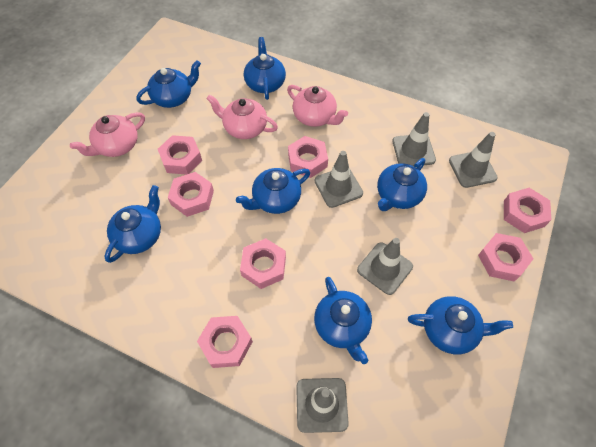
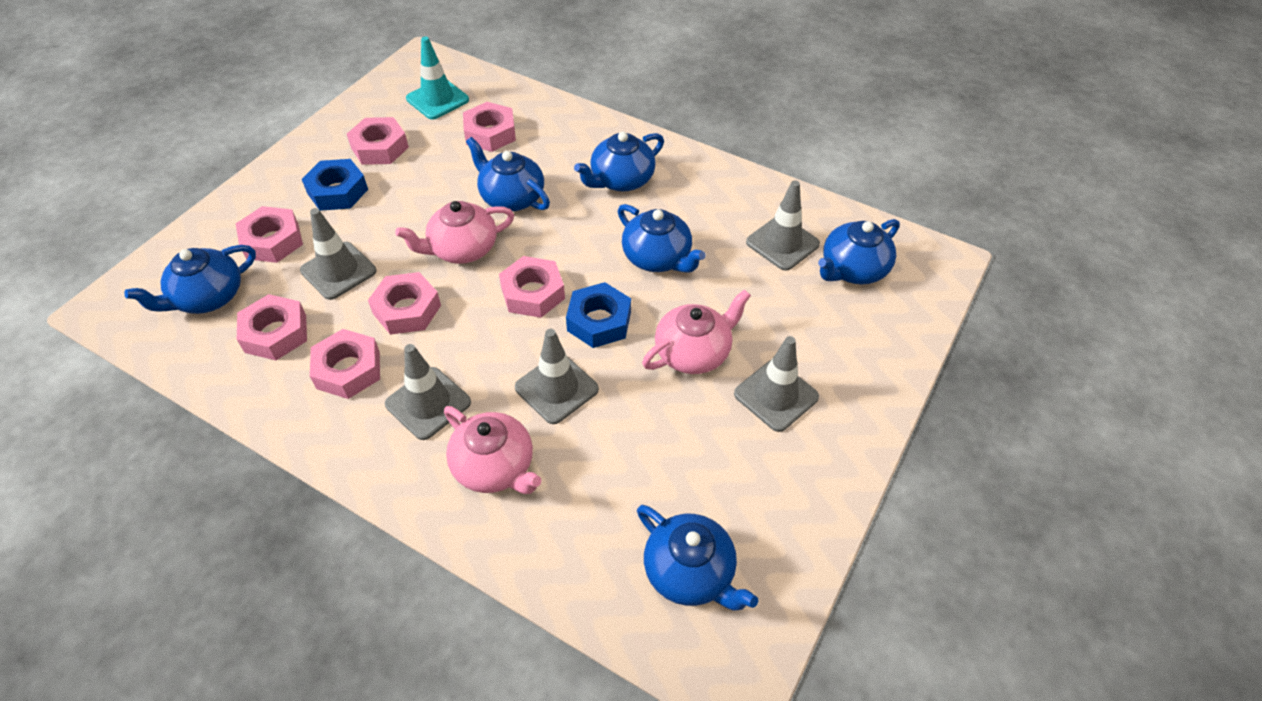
blue nut: none = 0 -> [302,159,368,211] [566,282,631,348] = 2
blue teapot: [104,185,161,263] [136,60,201,108] [236,168,310,214] [244,37,286,100] [314,277,372,364] [377,158,427,211] [408,296,513,354] = 7 -> [124,245,256,314] [466,137,550,211] [574,132,664,192] [617,204,706,273] [637,505,758,611] [818,219,900,284] = 6
turquoise traffic cone: none = 0 -> [406,37,469,120] = 1

